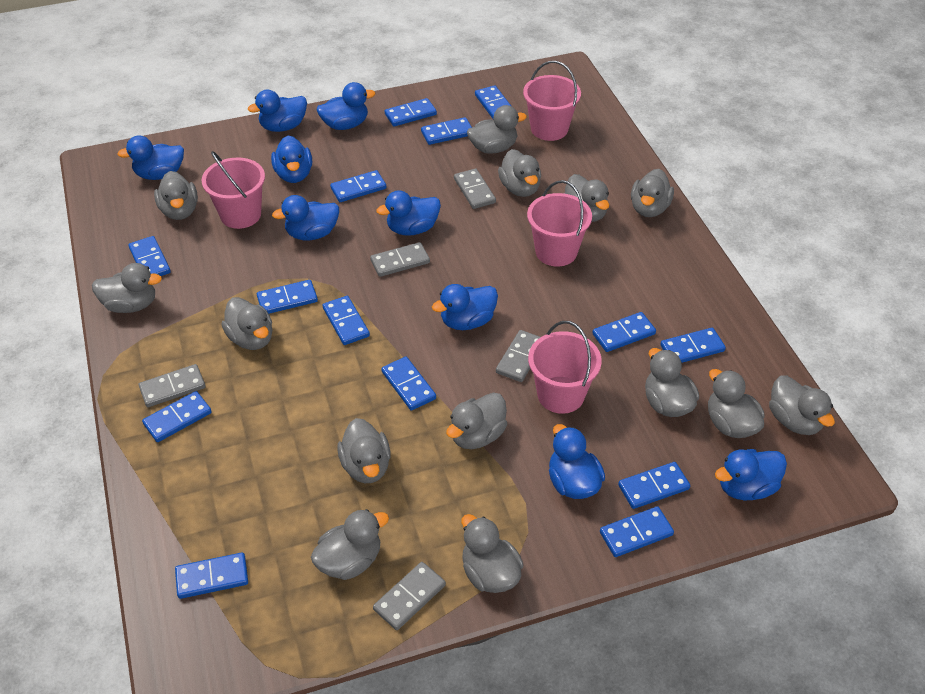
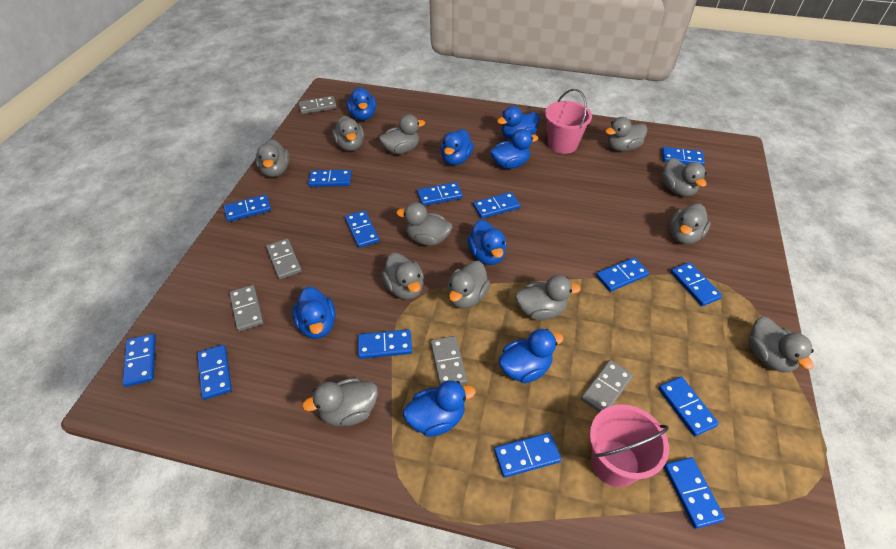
blue duck: [117,135,184,180] [248,90,307,132] [271,136,312,183] [272,195,339,240] [317,82,375,130] [376,190,441,236] [432,284,498,330] [549,424,605,499] [715,449,787,500] = 9 -> [292,287,336,339] [346,87,376,120] [403,380,476,437] [440,129,474,165] [467,220,507,265] [490,129,538,169] [497,106,540,140] [498,329,564,383] = 8
grey duck: [92,263,162,313] [154,171,198,220] [221,297,272,350] [311,509,389,580] [337,418,390,483] [446,392,507,449] [461,514,523,593] [467,105,527,154] [498,149,541,197] [564,174,609,222] [631,169,674,217] [645,348,699,417] [708,369,765,438] [769,376,835,435] = 14 -> [256,139,290,177] [302,378,378,426] [332,116,364,151] [379,114,425,154] [382,253,424,300] [396,202,452,246] [447,261,490,309] [515,275,581,320] [605,117,647,151] [661,158,707,197] [670,203,711,244] [748,317,814,373] = 12
pink bucket: [202,151,265,229] [523,61,581,141] [527,180,592,267] [528,321,602,414] = 4 -> [545,89,592,154] [590,404,669,487] = 2

